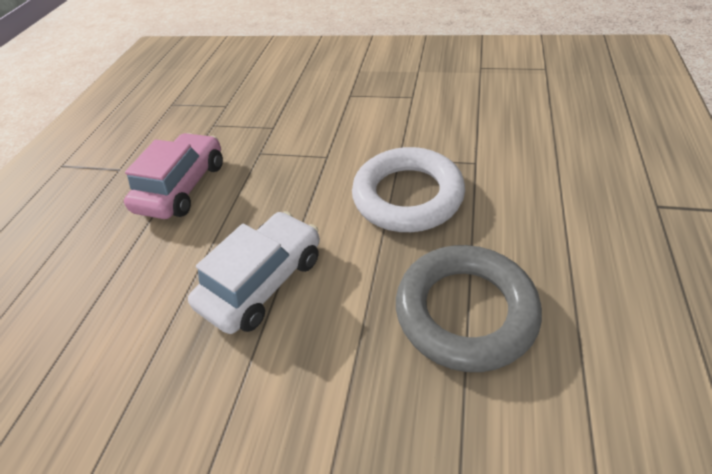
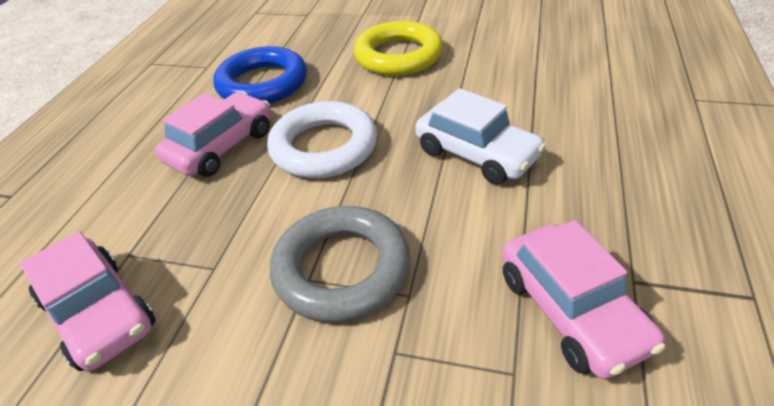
blue ring: none = 0 -> [213,46,307,104] = 1
pink car: [124,133,223,219] = 1 -> [20,231,155,371] [155,92,271,177] [502,220,665,379] = 3
yellow ring: none = 0 -> [354,21,443,76] = 1

